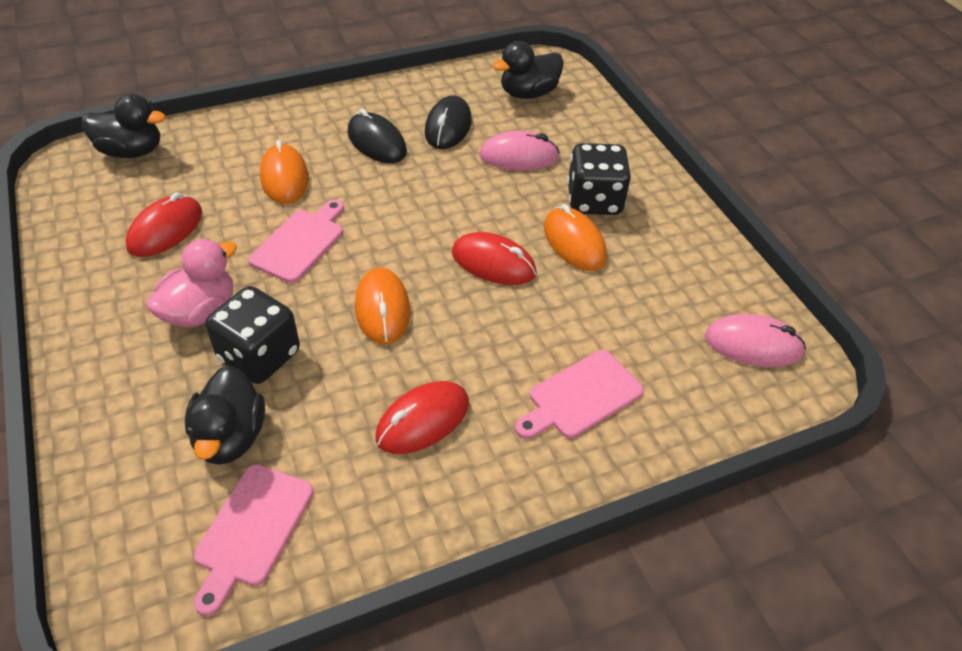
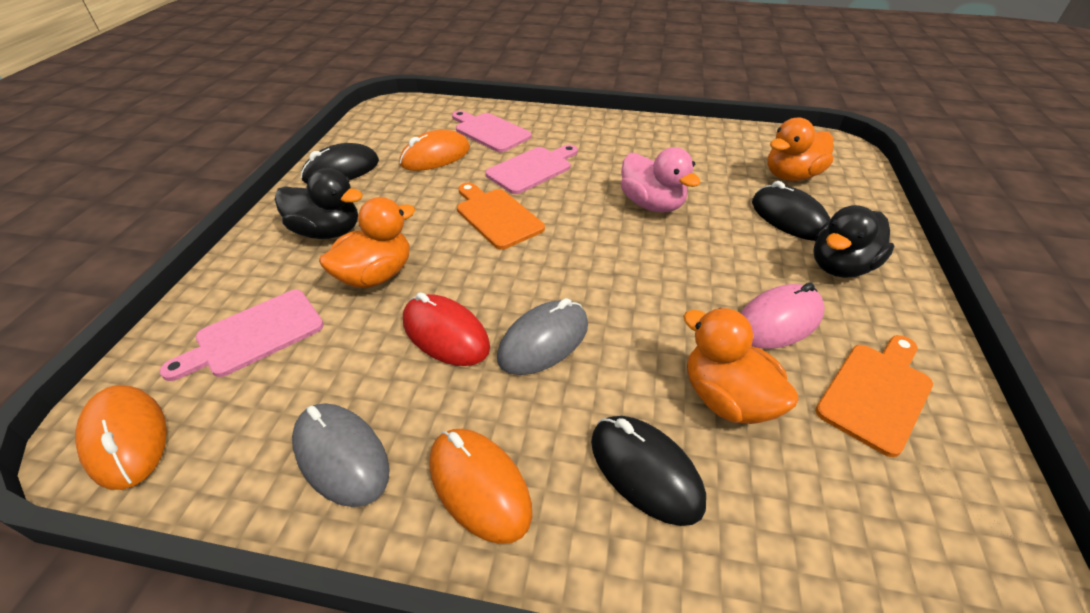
black dice: [205,286,300,384] [567,143,631,215] = 2 -> none = 0
black duck: [81,94,166,158] [185,365,265,465] [493,41,564,99] = 3 -> [275,168,363,239] [813,205,894,278] = 2
black mouse: [348,109,407,163] [425,95,472,149] = 2 -> [301,143,379,184] [591,416,706,526] [752,181,830,241] = 3
grey mouse: none = 0 -> [292,403,390,507] [497,298,588,375] = 2
orange cutting board: none = 0 -> [457,183,545,249] [815,335,933,457] = 2
orange duck: none = 0 -> [319,197,415,288] [683,308,799,424] [767,118,833,181] = 3
pink mouse: [479,131,560,171] [705,314,806,367] = 2 -> [741,283,825,349] = 1
red mouse: [125,192,202,257] [375,381,469,454] [452,232,537,285] = 3 -> [403,292,490,366] = 1

